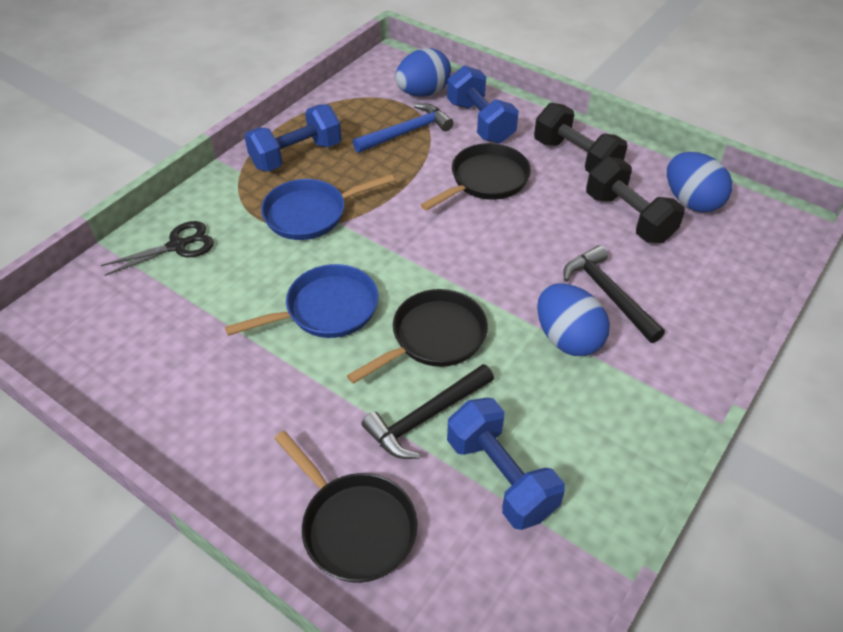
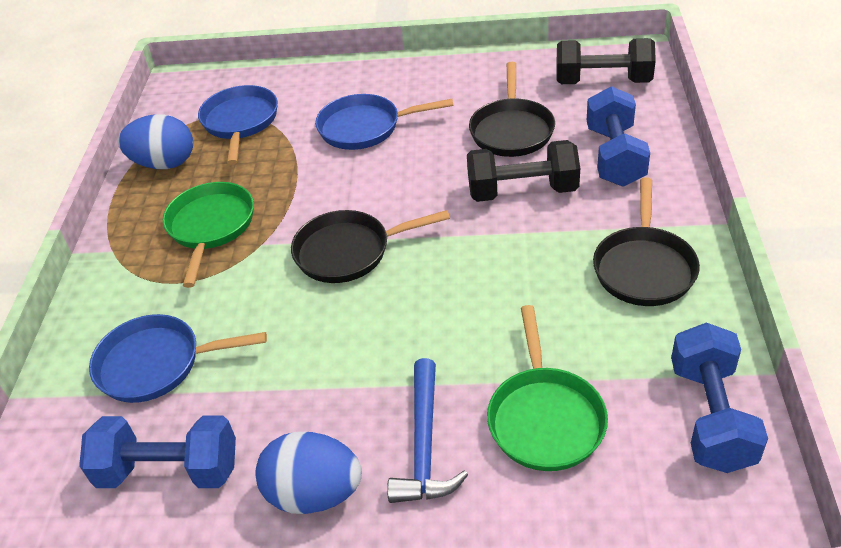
black hammer: [361,364,494,459] [564,245,665,343] = 2 -> none = 0
black scissors: [100,221,214,276] = 1 -> none = 0
blue egg: [395,48,451,97] [537,284,610,356] [667,152,732,213] = 3 -> [118,114,193,169] [255,432,362,514] = 2
blue pan: [225,264,379,338] [261,174,395,240] = 2 -> [89,314,267,403] [198,85,278,165] [315,94,454,150] = 3
green pan: none = 0 -> [163,182,254,288] [487,305,608,471] = 2

